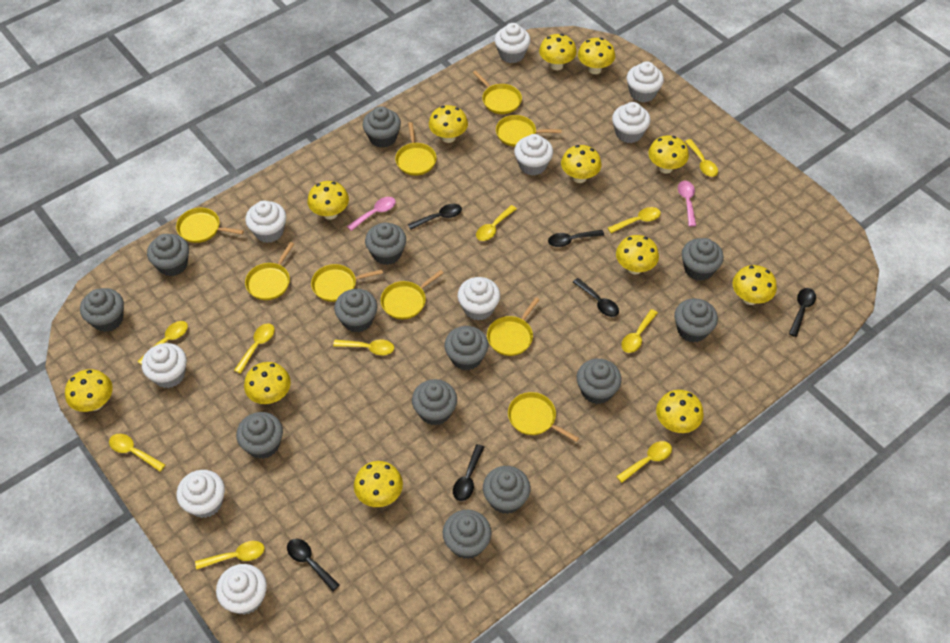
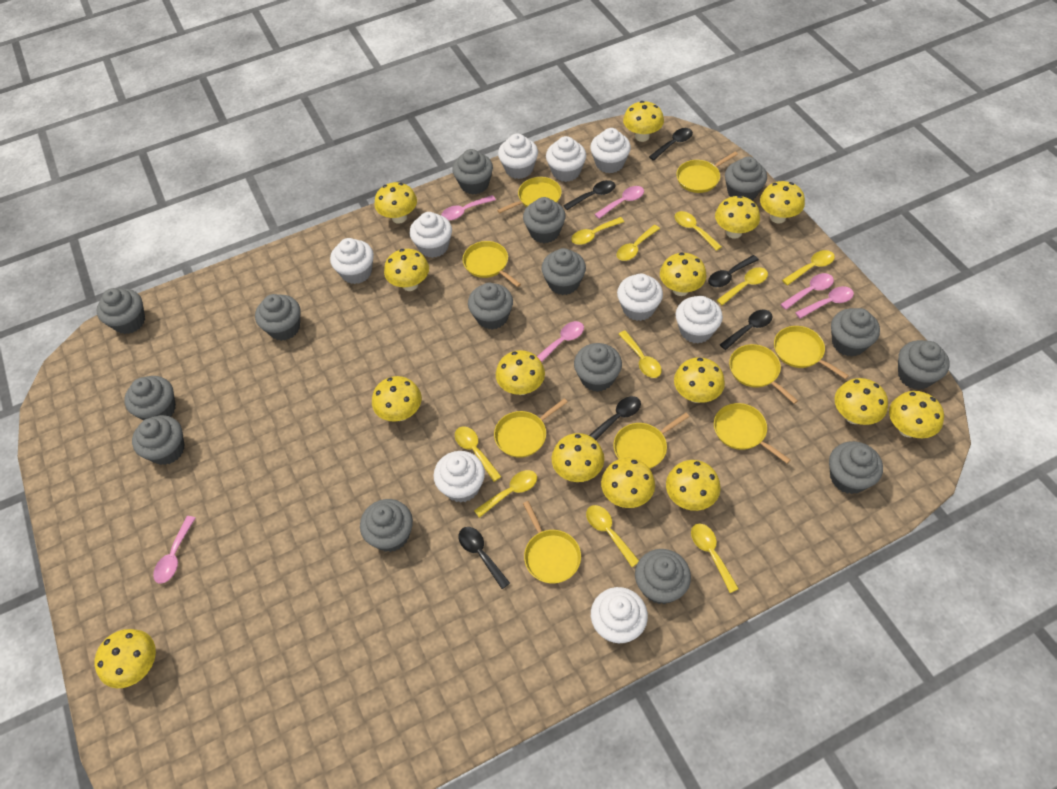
grey cupcake: [80,288,124,332] [147,234,189,276] [236,412,283,459] [334,289,377,332] [363,106,401,148] [365,222,406,265] [412,379,457,426] [443,510,492,559] [444,326,488,371] [483,466,530,514] [577,359,622,404] [674,298,718,343] [682,238,724,281] = 13 -> [97,288,145,334] [124,376,176,420] [132,415,184,465] [255,294,301,341] [360,499,413,552] [452,149,493,195] [468,283,513,330] [523,197,566,243] [541,248,586,295] [574,343,622,392] [635,549,691,604] [725,157,767,200] [829,441,883,494] [831,308,880,357] [898,340,950,390] = 15
pink spoon: [347,197,396,231] [678,181,696,227] = 2 -> [153,516,195,583] [441,195,496,220] [537,321,584,362] [594,186,644,219] [780,273,834,310] [795,286,854,319] = 6
yellow mushroom: [65,369,113,412] [244,362,291,404] [307,181,349,220] [354,461,403,507] [429,105,468,143] [539,34,577,70] [561,145,601,183] [578,38,615,74] [616,235,659,275] [648,135,689,174] [656,390,704,433] [733,265,777,305] = 12 -> [94,629,156,688] [372,376,422,422] [374,182,417,224] [384,249,429,291] [496,350,545,395] [551,433,604,482] [601,458,655,508] [623,101,664,142] [660,253,707,296] [666,460,721,511] [674,357,725,403] [715,196,760,239] [760,181,805,223] [835,378,888,425] [889,391,944,438] = 15

